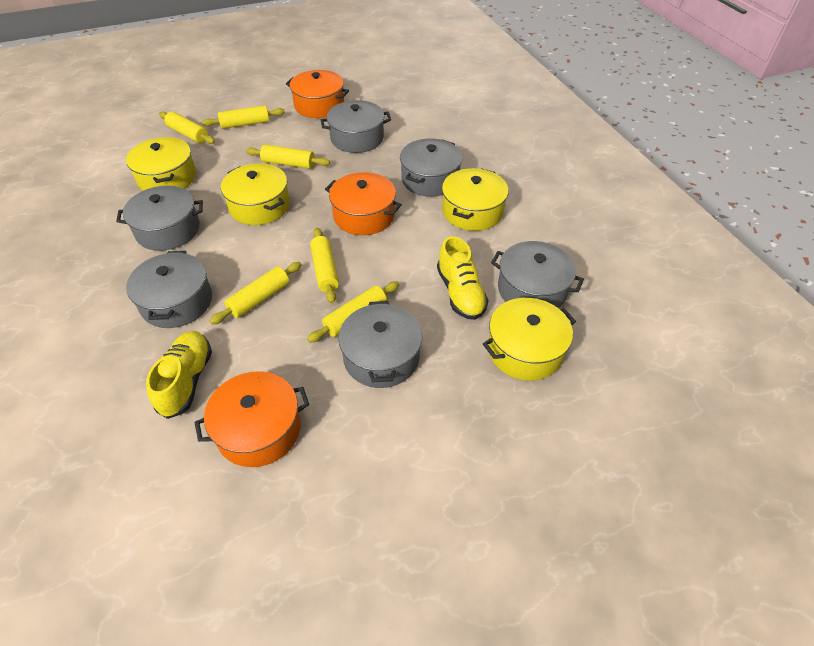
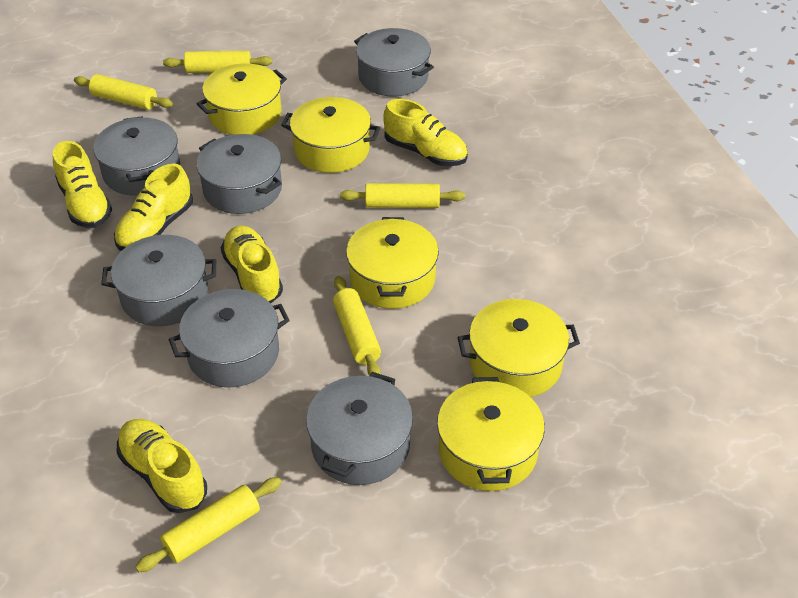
orange pot: [194,371,309,467] [286,70,349,118] [325,172,402,235] = 3 -> none = 0
yellow pot: [126,137,196,191] [221,163,290,225] [442,168,509,231] [483,298,576,381] = 4 -> [196,63,287,135] [281,97,380,173] [346,217,439,309] [437,377,545,491] [457,299,580,397] = 5
yellow rolling pin: [159,112,215,144] [202,105,285,129] [210,262,302,325] [246,145,330,169] [307,281,399,343] [310,228,339,304] = 6 -> [74,74,173,110] [135,477,282,572] [163,51,272,73] [333,276,381,375] [340,183,465,208] = 5
yellow shoe: [146,331,212,419] [437,236,489,320] = 2 -> [53,141,112,228] [114,164,193,251] [116,419,207,513] [221,225,283,303] [383,99,468,166] = 5

